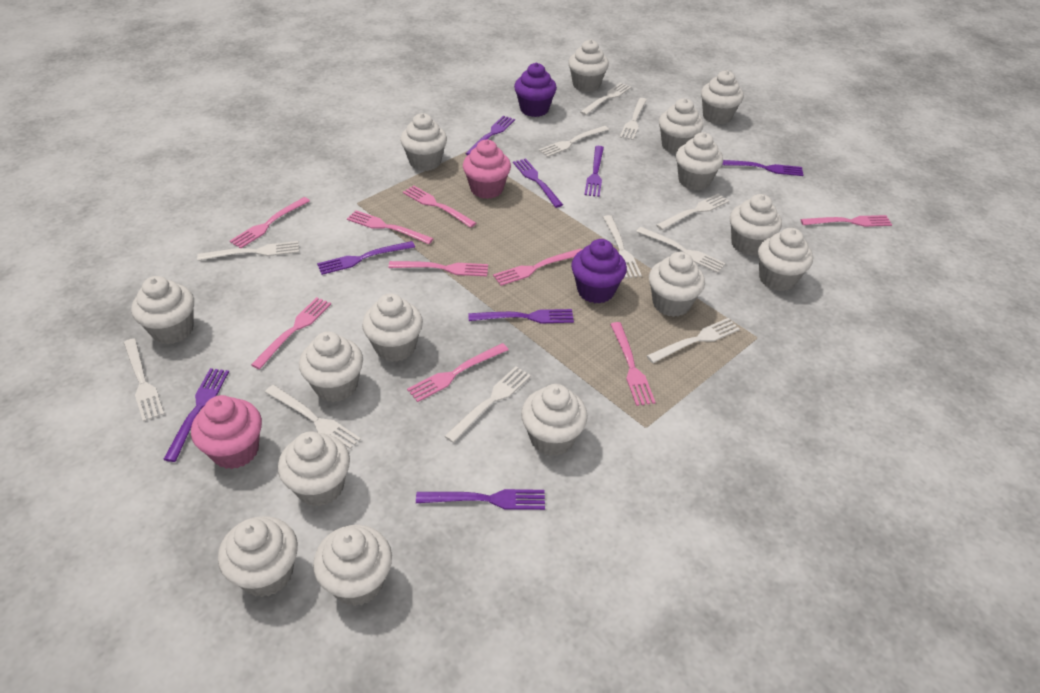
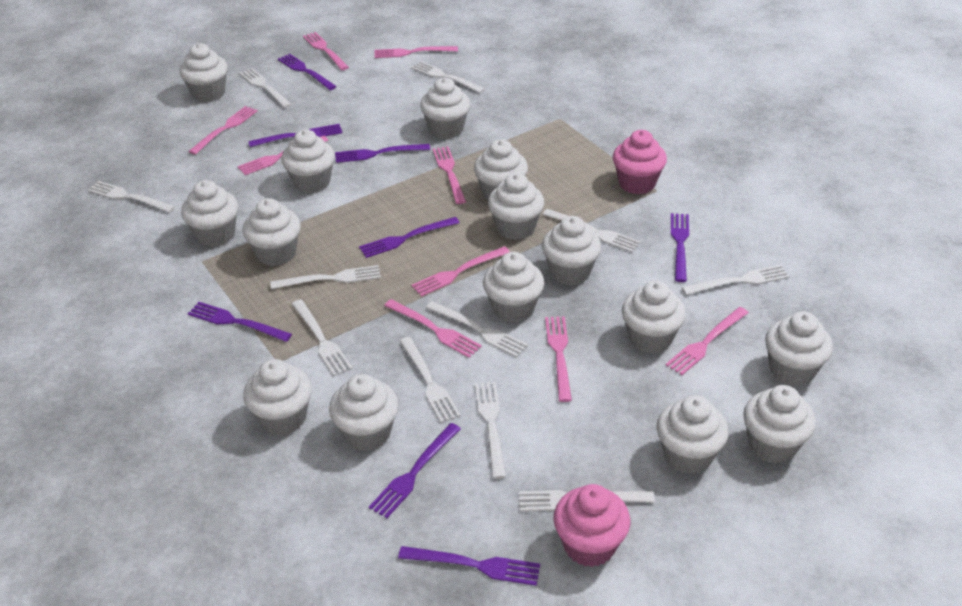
purple cupcake: [514,63,557,117] [571,239,627,304] = 2 -> none = 0

